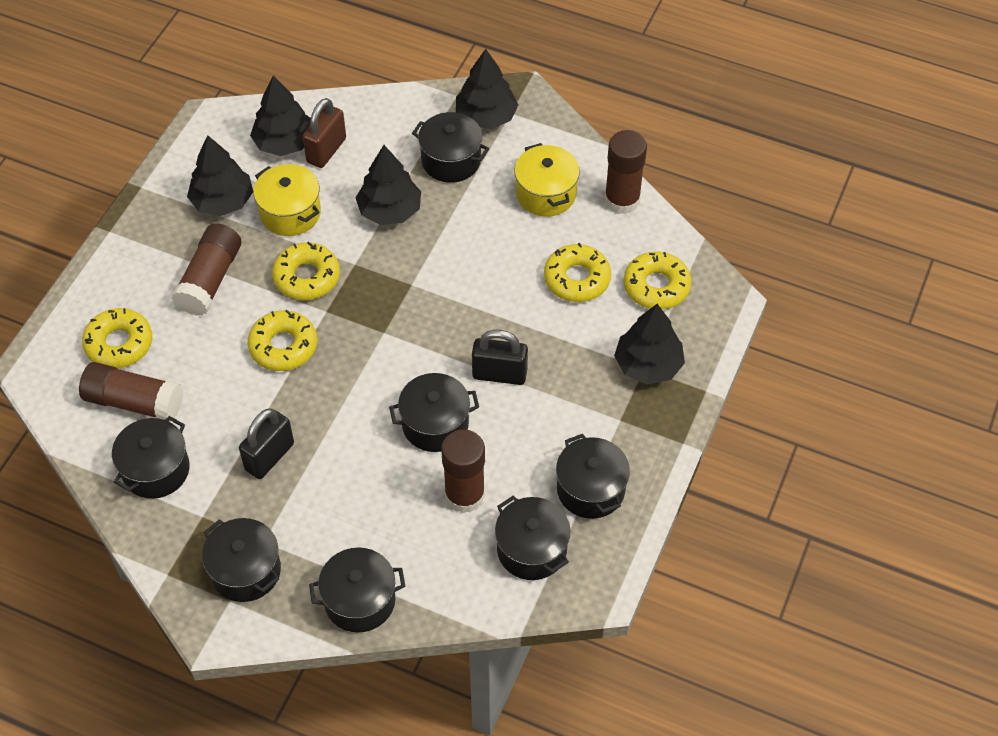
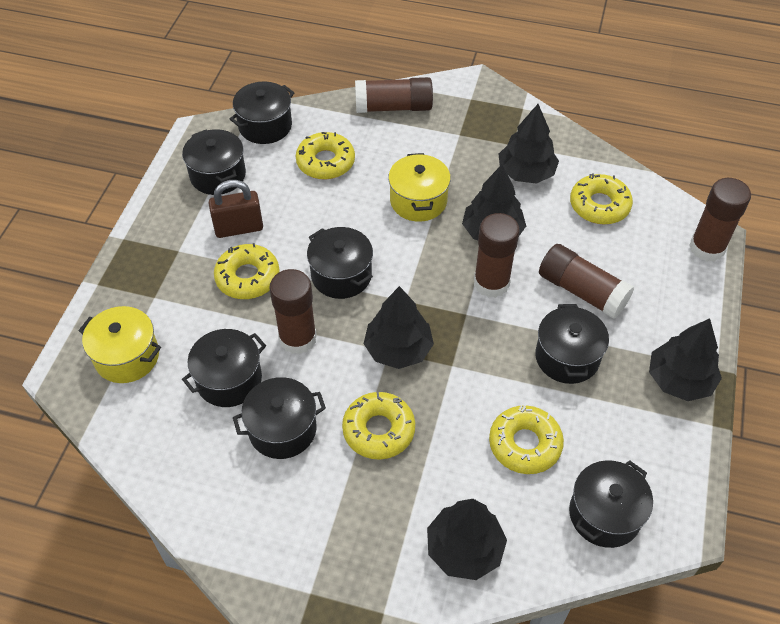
black padlock: [239,409,294,479] [472,330,528,385] = 2 -> none = 0
brown glue stick: [79,362,183,422] [172,223,241,316] [441,429,485,513] [605,130,647,214] = 4 -> [269,269,317,354] [355,77,433,113] [474,213,520,298] [539,244,634,319] [689,178,751,262] = 5

